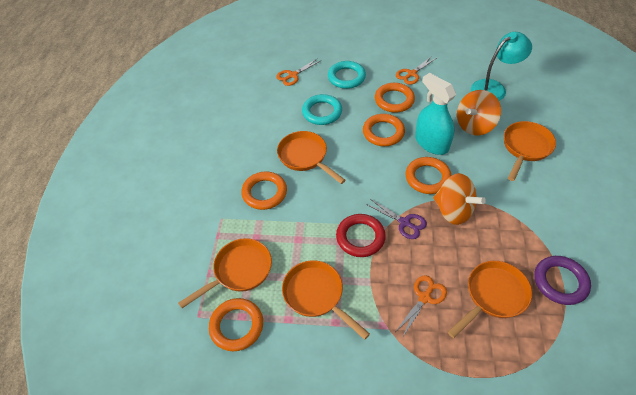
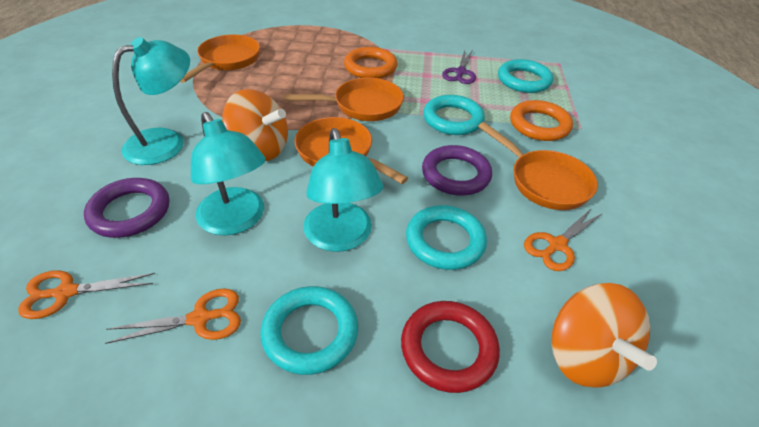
orange pan: [178,238,272,308] [277,131,346,184] [282,260,370,340] [448,261,532,338] [504,121,556,181] = 5 -> [180,35,260,83] [284,78,404,121] [294,117,408,184] [478,122,598,210] = 4
orange ring: [209,298,263,351] [241,171,287,210] [363,114,405,146] [375,83,415,113] [405,157,452,194] = 5 -> [344,47,397,79] [510,100,573,141] = 2
purple ring: [534,256,591,305] = 1 -> [84,178,169,238] [422,145,492,196] = 2
turquoise lamp: [471,32,532,101] = 1 -> [112,37,190,165] [191,112,266,235] [303,128,384,252] = 3
turquoise ring: [302,94,342,125] [328,61,366,89] = 2 -> [260,286,358,375] [406,205,487,270] [423,95,485,135] [498,59,553,93] = 4
turquoise spray bottle: [415,73,456,155] = 1 -> none = 0

